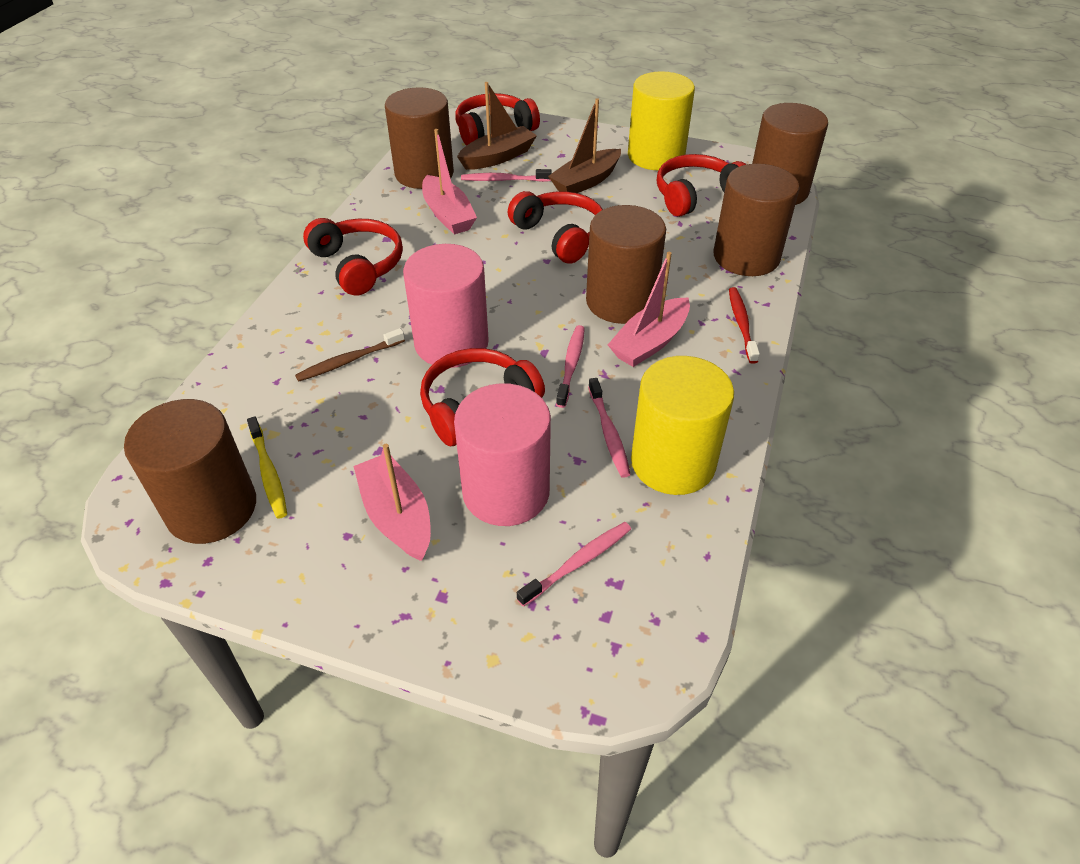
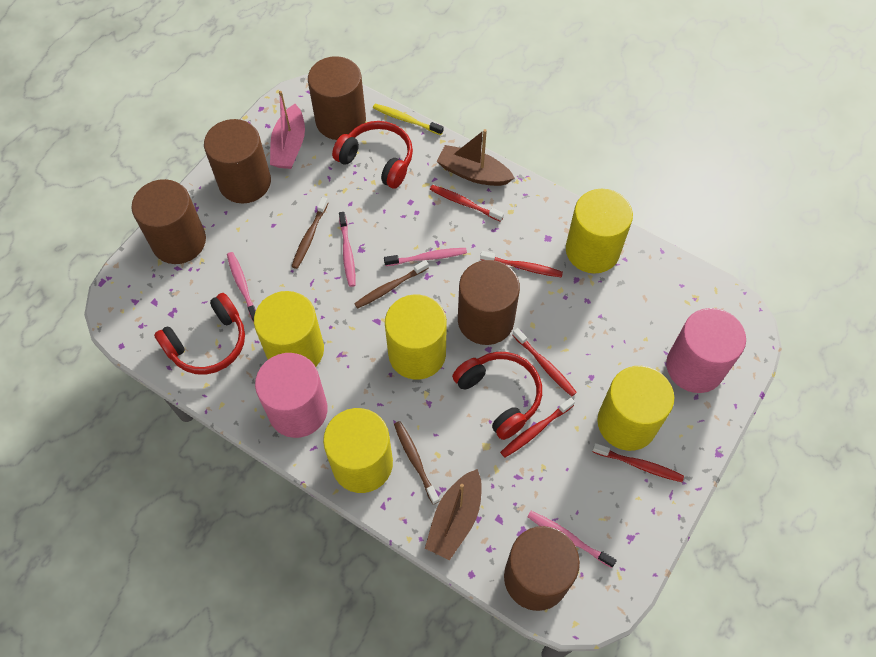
brown toothbrush: [295,328,405,382] = 1 -> [291,197,328,269] [354,260,429,309] [394,421,439,504] = 3
pink boat: [354,444,431,561] [422,129,477,234] [608,252,690,367] = 3 -> [270,91,305,169] = 1
red headphones: [303,218,403,295] [420,348,545,446] [455,93,540,146] [508,191,603,263] [657,154,746,217] = 5 -> [154,293,245,374] [332,121,413,189] [452,352,542,440] = 3
red toothbrush: [729,287,760,364] = 1 -> [430,185,504,222] [480,251,563,278] [500,398,575,458] [513,328,577,397] [592,443,684,482] = 5
yellow cylinder: [628,71,695,170] [631,356,734,495] = 2 -> [254,291,324,367] [323,408,393,493] [385,295,447,379] [566,189,633,273] [597,366,674,451] = 5

